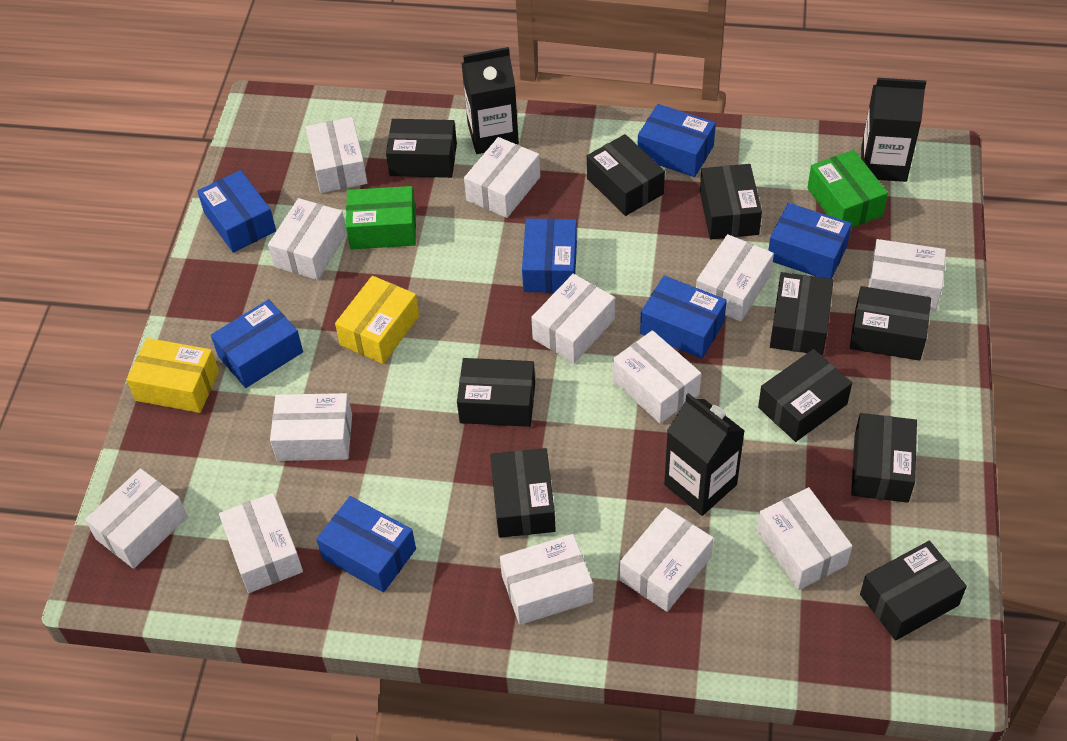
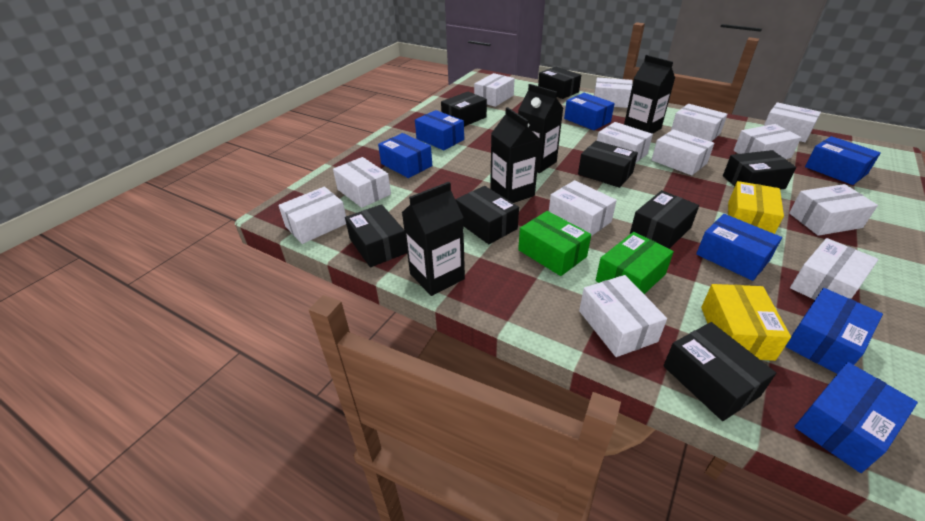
black box: [386,119,457,178] [457,358,535,427] [490,448,556,538] [587,134,665,216] [700,164,762,239] [758,349,852,442] [770,272,833,355] [850,286,931,361] [851,413,917,503] [860,541,967,641] = 10 -> [345,204,407,267] [441,92,487,127] [455,186,519,244] [538,67,581,99] [578,141,638,188] [630,190,699,249] [663,322,776,421] [723,150,796,189] = 8
black carton: [462,47,519,154] [664,393,745,516] [861,78,926,182] = 3 -> [402,182,465,296] [490,107,540,203] [518,84,563,173] [624,55,675,134] = 4

